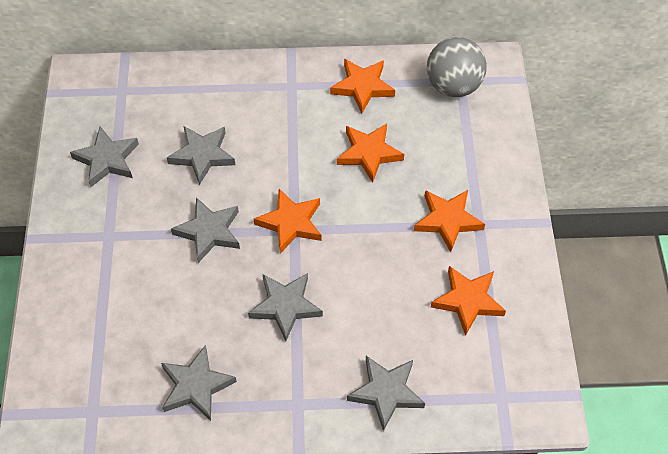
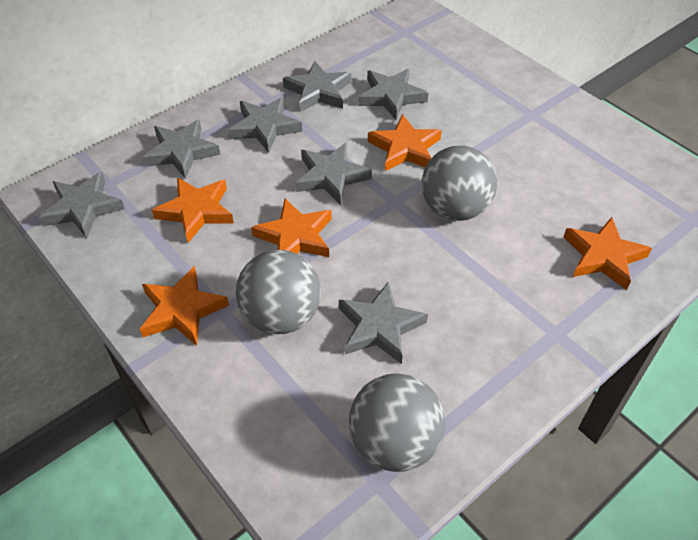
grey ball: [427,37,487,97] = 1 -> [236,250,321,334] [349,373,445,472] [422,145,497,221] = 3
grey star: [70,127,139,187] [161,345,237,421] [167,126,235,185] [171,197,240,263] [248,273,323,341] [347,356,425,431] = 6 -> [39,172,125,238] [142,119,220,179] [228,97,302,153] [283,61,351,112] [296,142,372,205] [339,282,428,364] [358,68,428,120] = 7

